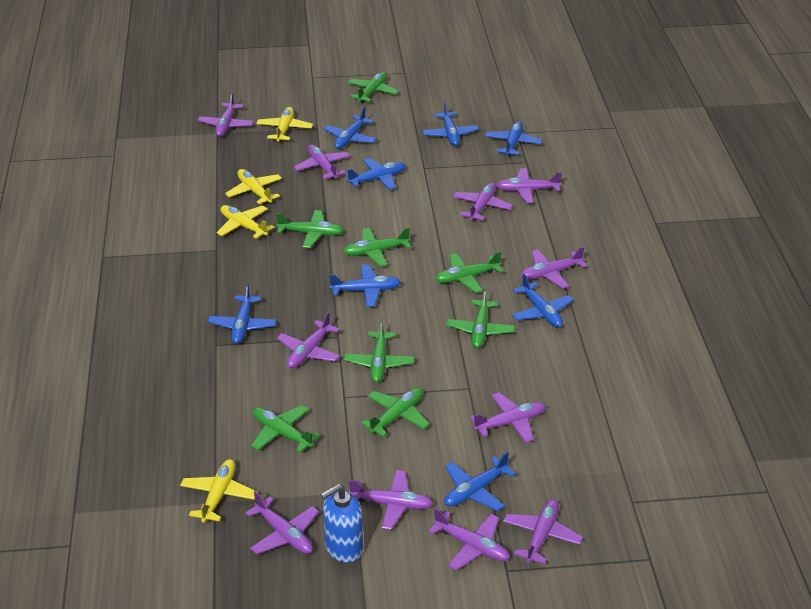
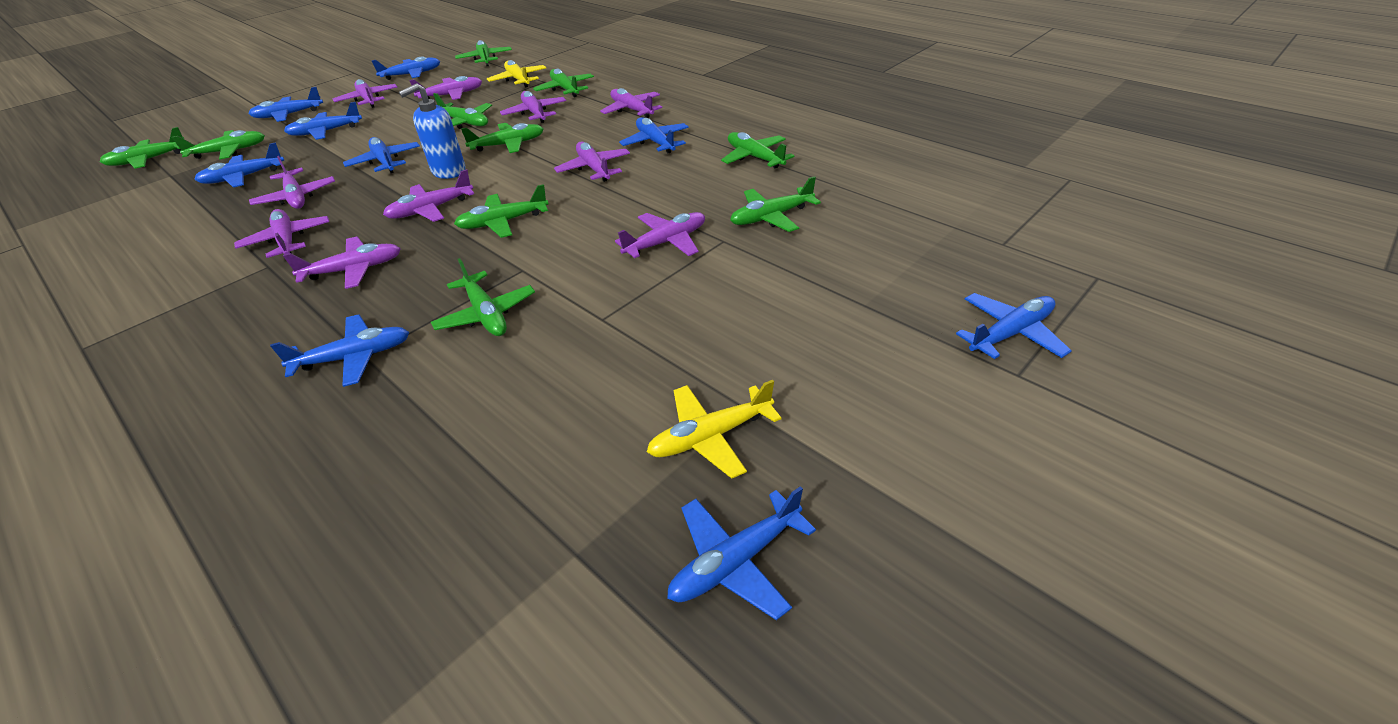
blue plane: [208,284,277,344] [323,107,377,149] [329,265,401,307] [345,158,406,190] [422,101,479,146] [444,451,516,511] [485,121,542,156] [512,273,573,328] = 8 -> [194,142,284,188] [248,87,323,122] [270,314,409,387] [284,102,362,140] [343,137,420,173] [371,56,440,80] [619,117,689,153] [667,486,816,620] [956,293,1072,359] = 9
green plane: [251,405,320,453] [276,210,344,248] [343,228,411,266] [344,319,415,383] [347,72,399,103] [361,387,430,437] [435,251,503,293] [446,288,515,348] = 8 -> [100,127,184,169] [172,130,265,160] [431,258,535,336] [433,93,492,129] [454,184,549,238] [455,40,512,66] [461,123,544,153] [533,69,594,97] [721,132,794,168] [730,176,821,232] = 10
purple plane: [197,93,254,137] [245,491,319,554] [277,312,340,368] [294,144,350,179] [348,470,434,530] [428,508,510,570] [453,182,513,220] [470,392,546,443] [496,168,562,203] [503,499,583,564] [521,247,587,289] = 11 -> [234,209,329,258] [249,156,335,209] [283,237,401,289] [333,79,397,108] [383,169,474,222] [409,76,482,100] [500,91,566,123] [554,142,630,182] [600,88,662,118] [615,212,705,258] = 10
yellow plane: [180,459,258,522] [216,205,274,238] [225,169,282,204] [256,107,313,142] = 4 -> [487,60,546,88] [647,380,782,478] = 2

